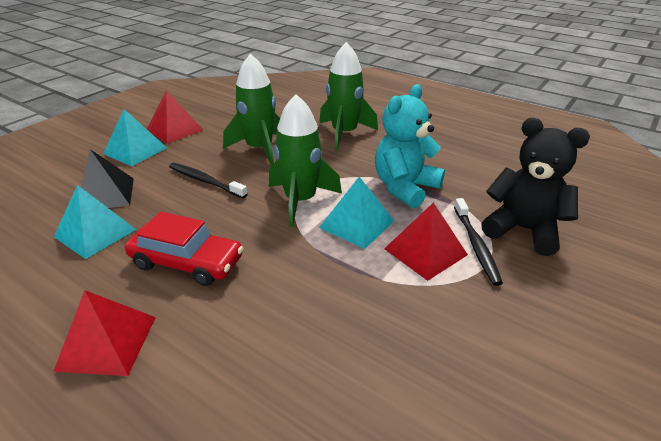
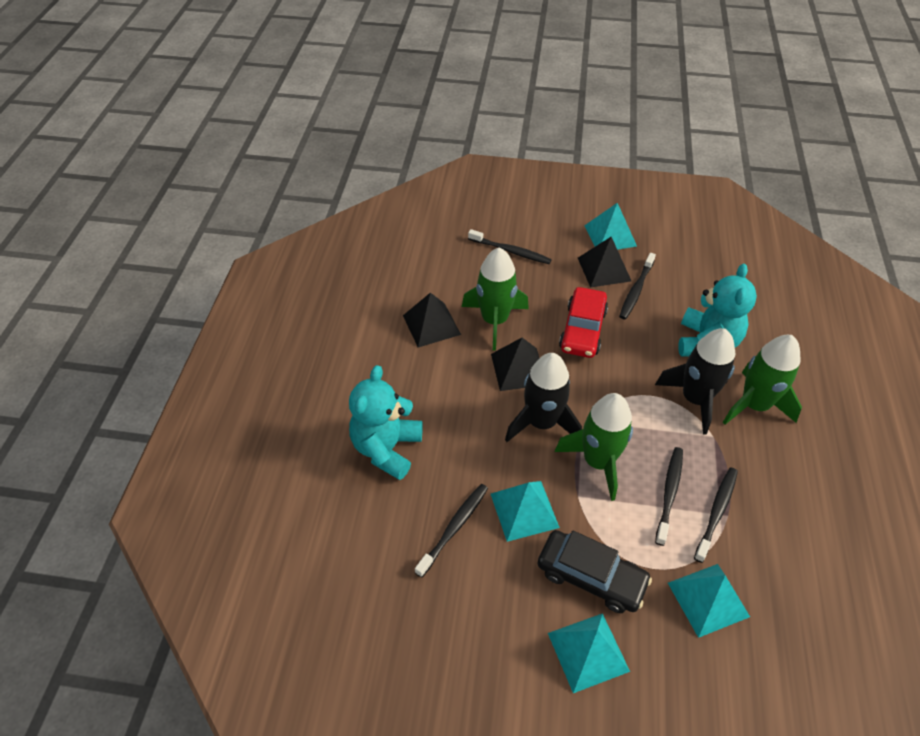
black car: none = 0 -> [537,530,652,613] = 1
black pyramid: [81,149,134,208] = 1 -> [403,292,461,347] [491,338,539,391] [578,237,631,288] = 3
black rocket: none = 0 -> [505,353,582,442] [655,328,735,434] = 2
black teddy bear: [481,118,590,256] = 1 -> none = 0
black toothbrush: [169,163,248,198] [454,198,503,286] = 2 -> [415,484,488,578] [468,229,552,264] [619,253,656,319] [655,447,683,546] [694,467,738,563] = 5
red pyramid: [53,290,156,376] [147,90,203,144] [384,202,468,281] = 3 -> none = 0
turquoise pyramid: [54,185,137,259] [103,109,167,166] [319,177,395,249] = 3 -> [491,481,560,542] [548,613,630,693] [584,203,637,250] [668,564,750,638] = 4
turquoise teddy bear: [375,84,445,209] = 1 -> [349,365,423,480] [678,264,757,357] = 2

